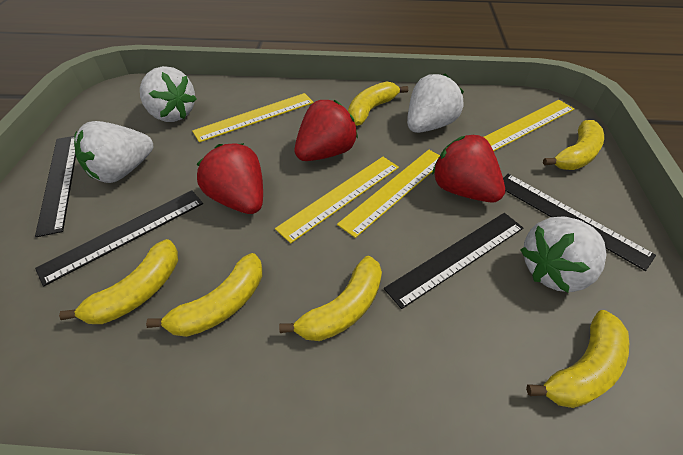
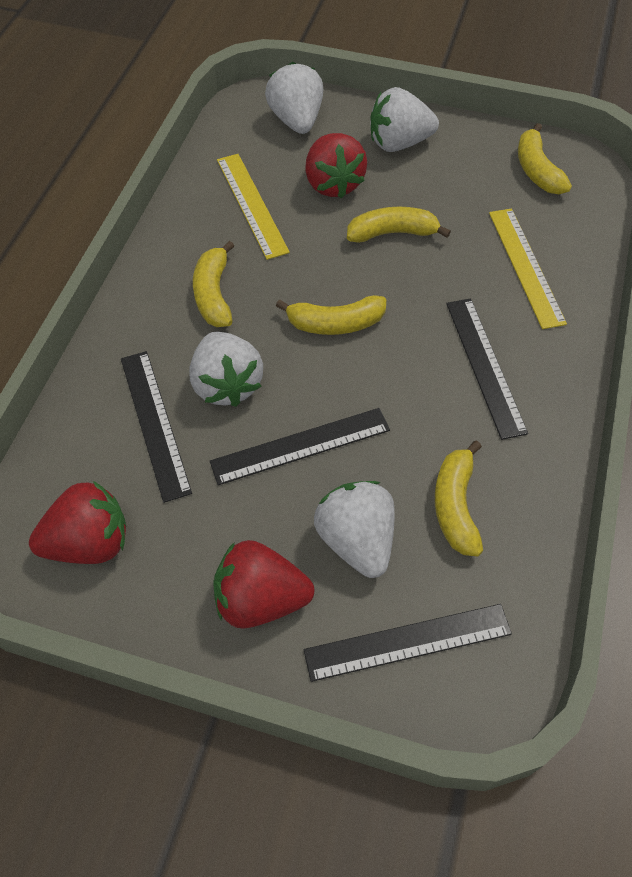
yellow banana: [59,239,178,324] [146,253,262,337] [279,256,382,341] [348,81,408,126] [526,310,629,408] [543,120,604,170] = 6 -> [193,241,234,327] [276,295,386,335] [347,207,451,243] [435,440,483,556] [518,123,572,194] = 5
yellow ruler: [192,93,314,142] [275,157,399,243] [337,150,440,238] [484,100,574,151] = 4 -> [217,154,290,260] [489,208,567,329] = 2

